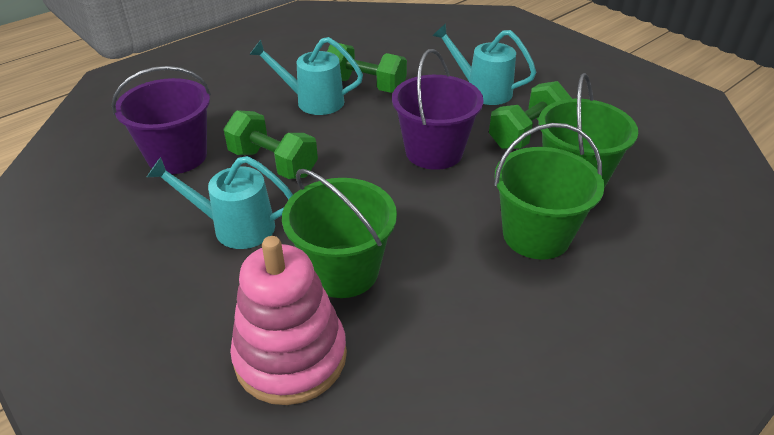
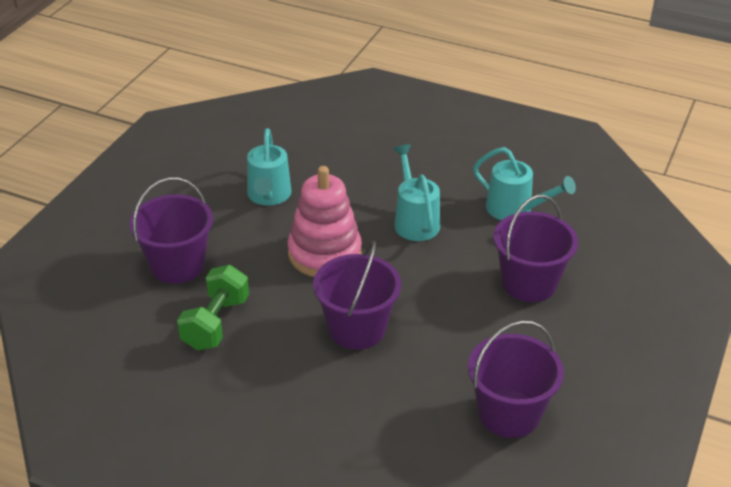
green bucket: [282,169,397,298] [494,123,605,260] [538,73,638,186] = 3 -> none = 0
green dumbbell: [223,110,318,179] [327,43,407,93] [489,81,572,149] = 3 -> [177,265,249,350] = 1
purple bucket: [112,66,211,174] [392,49,484,170] = 2 -> [129,177,213,284] [313,241,401,350] [468,321,564,438] [494,195,578,302] = 4

